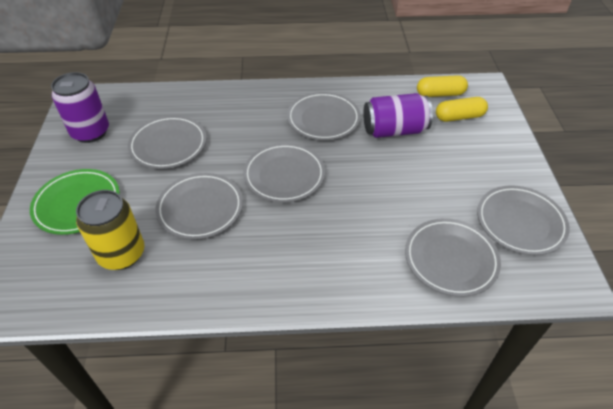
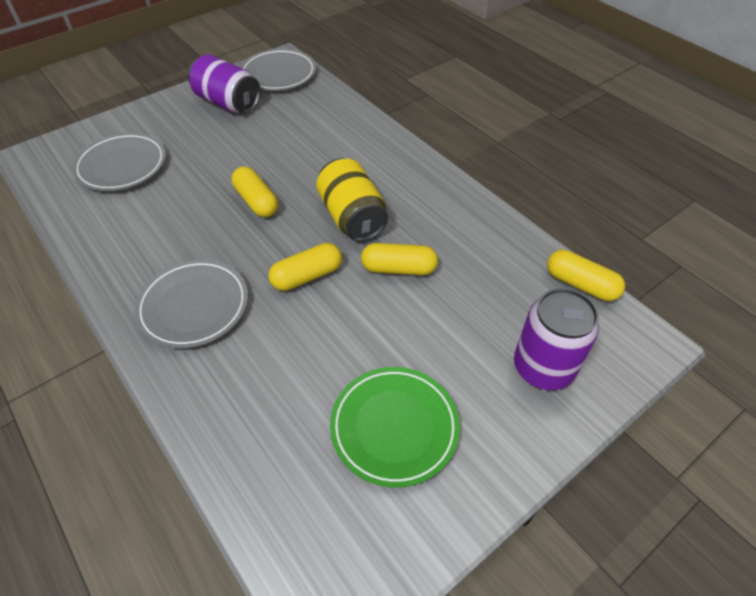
grey plate: [128,116,207,169] [156,173,243,240] [243,143,325,202] [287,92,361,140] [405,218,501,297] [477,185,570,255] = 6 -> [72,133,166,191] [134,259,248,348] [241,49,316,91] = 3
yellow capsule: [417,75,468,97] [436,97,488,122] = 2 -> [231,167,278,217] [268,243,342,291] [361,243,438,275] [547,250,625,301] = 4

